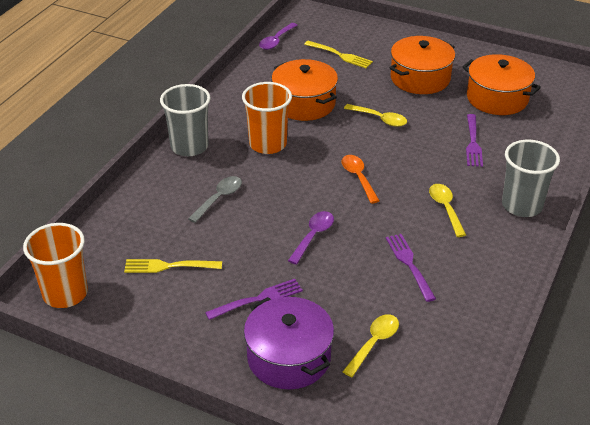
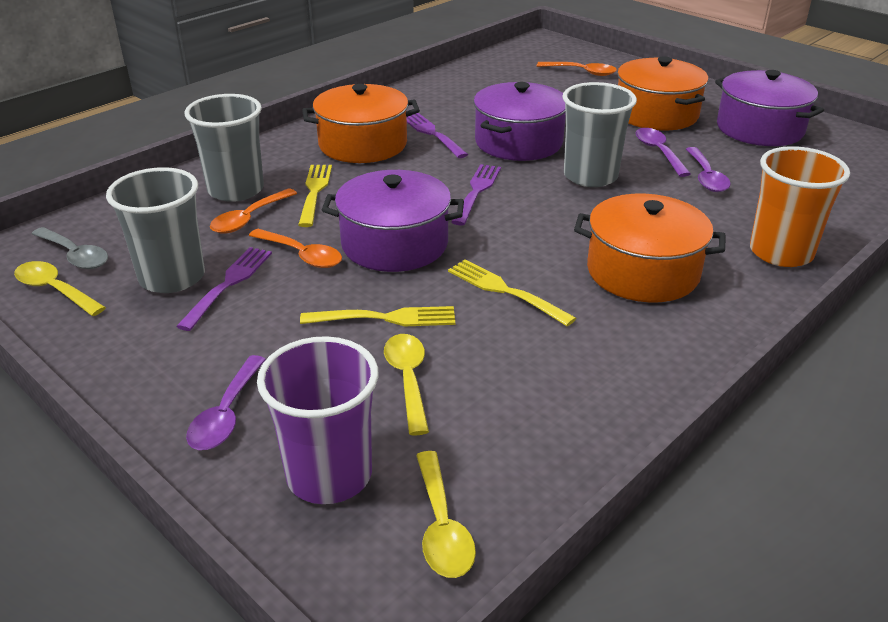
grey cup: [160,84,211,156] [502,140,560,217] = 2 -> [106,167,205,293] [185,94,264,202] [562,82,637,187] = 3
orange cup: [23,223,88,308] [242,82,292,154] = 2 -> [750,146,850,267] = 1
orange spoon: [341,155,380,204] = 1 -> [210,188,297,233] [249,229,342,268] [537,62,617,76] = 3
purple cup: none = 0 -> [257,336,378,504] = 1
purple pot: [244,297,334,389] = 1 -> [322,170,464,272] [473,82,566,161] [715,70,824,146] = 3
purple spoon: [259,23,298,50] [288,211,334,265] = 2 -> [186,355,266,450] [636,128,691,177] [686,147,731,192] = 3
yellow fork: [124,259,222,273] [304,41,373,68] = 2 -> [298,165,332,227] [300,306,455,326] [448,260,576,326] = 3

